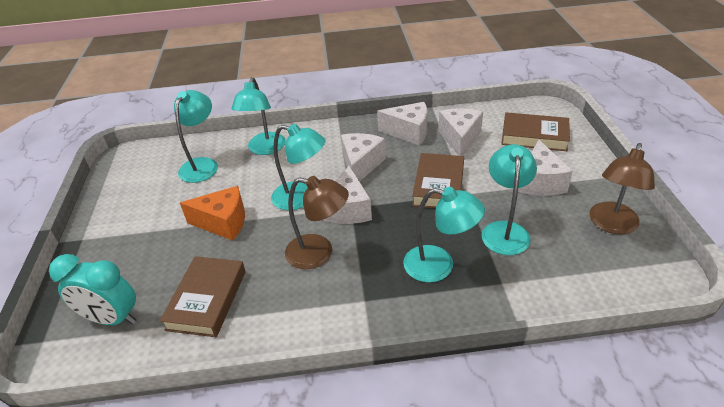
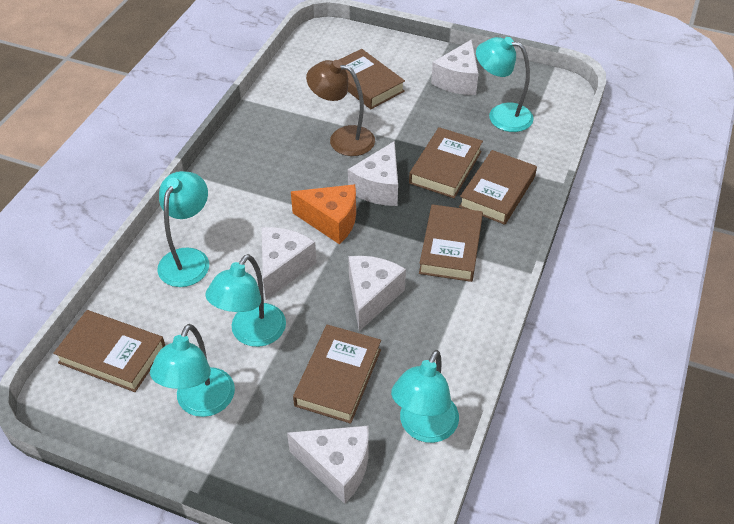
brown book: [160,256,246,337] [412,153,464,208] [501,112,570,151] = 3 -> [53,310,165,392] [293,324,381,424] [339,49,405,109] [409,127,483,198] [419,204,483,282] [459,150,537,225] = 6
brown lamp: [285,176,349,269] [589,143,655,234] = 2 -> [306,60,375,156] = 1
turquoise clock: [49,254,136,325] = 1 -> none = 0

